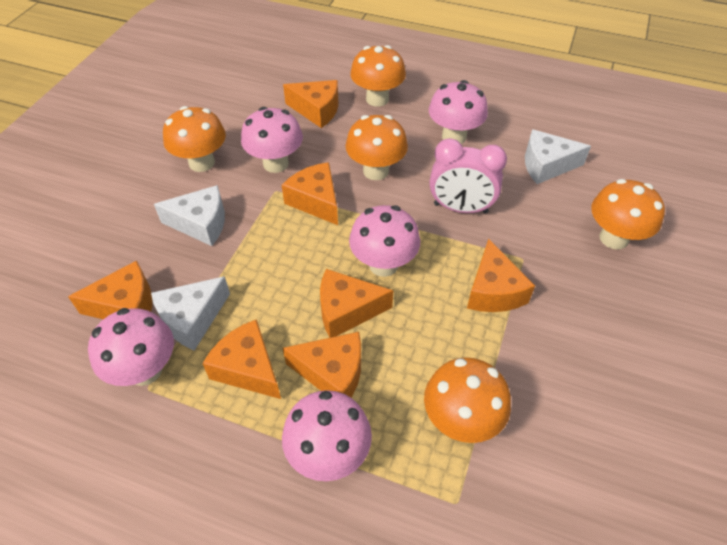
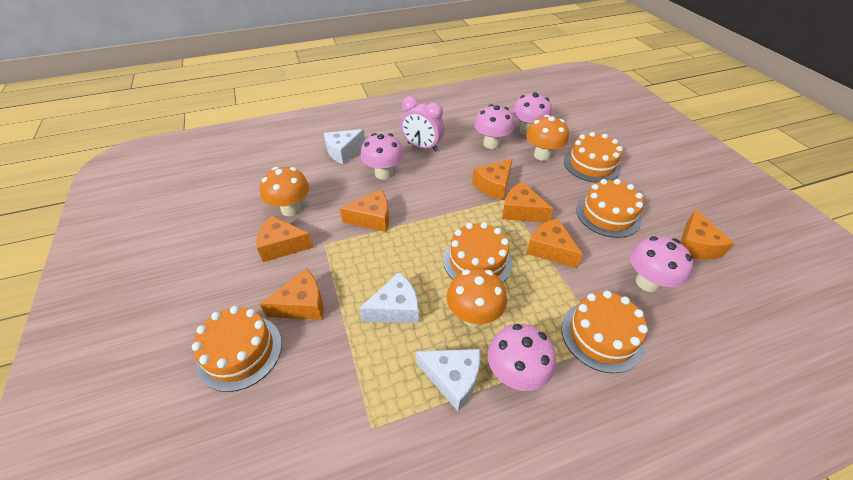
orange cake: none = 0 -> [192,306,282,392] [443,222,512,282] [562,291,648,373] [564,132,623,183] [576,179,643,238] = 5
orange mushroom: [163,106,226,172] [346,115,408,180] [350,45,406,107] [424,357,511,443] [591,179,665,250] = 5 -> [260,167,309,216] [446,268,507,327] [526,115,569,161] = 3

